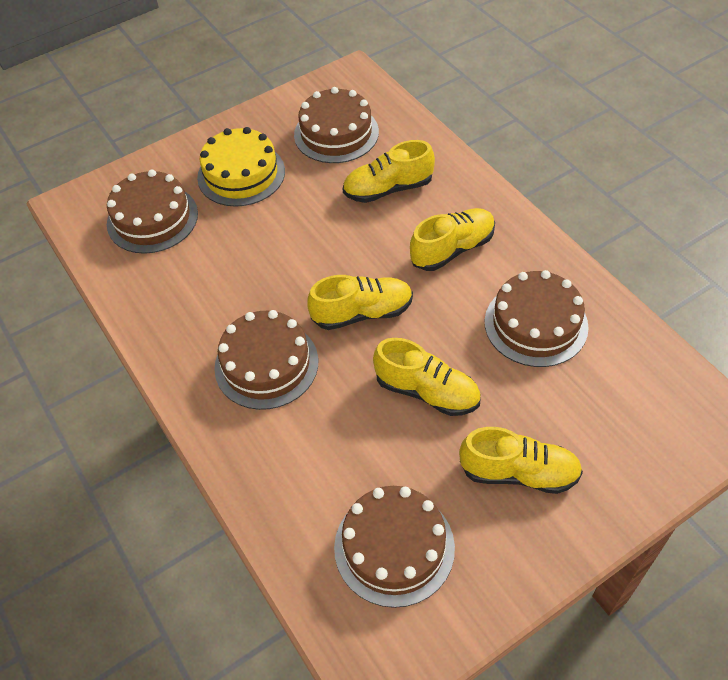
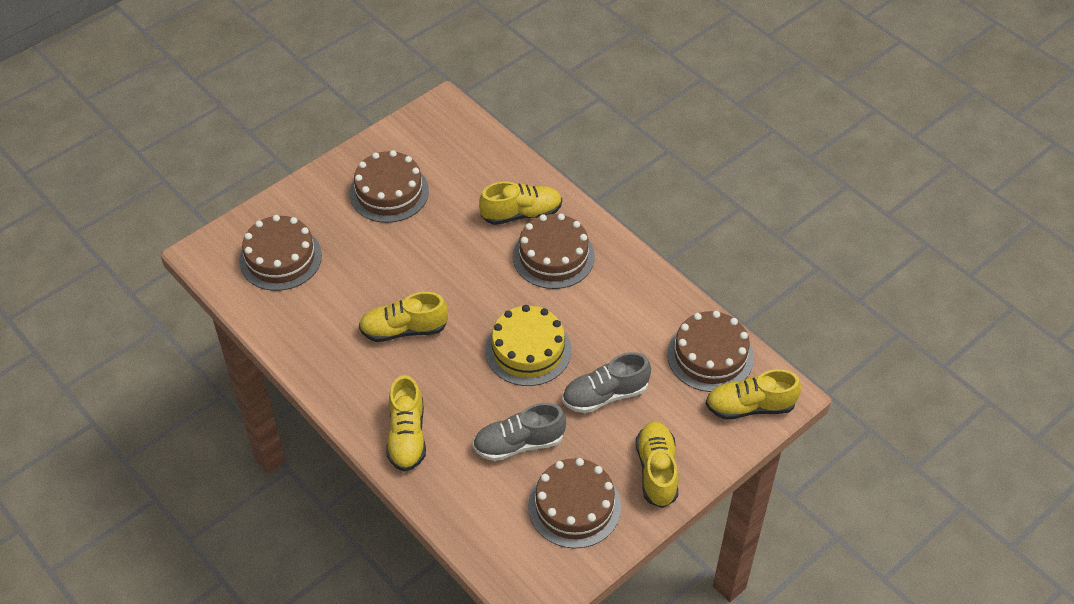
grey shoe: none = 0 -> [473,403,566,461] [562,352,651,413] = 2

